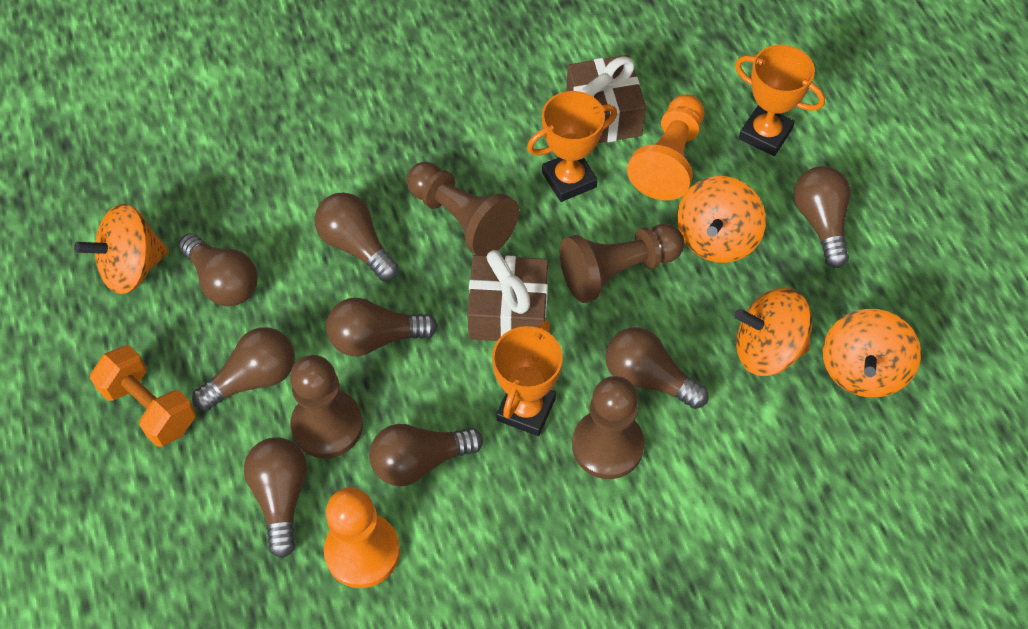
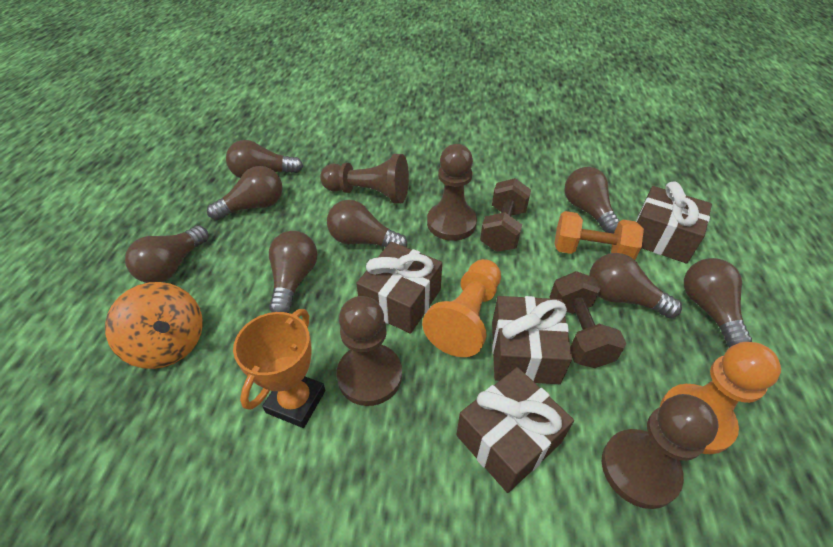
brown dumbbell: none = 0 -> [480,178,531,252] [550,271,626,368] = 2
brown gift: [467,250,548,341] [566,55,646,143] = 2 -> [356,242,442,333] [457,367,574,493] [492,296,572,384] [636,182,712,263] = 4
orange spinning top: [74,204,169,294] [677,176,766,263] [735,288,812,376] [823,309,921,398] = 4 -> [105,282,203,369] = 1
orange trophy: [492,320,563,436] [527,91,617,202] [735,45,825,156] = 3 -> [233,309,325,428] = 1

